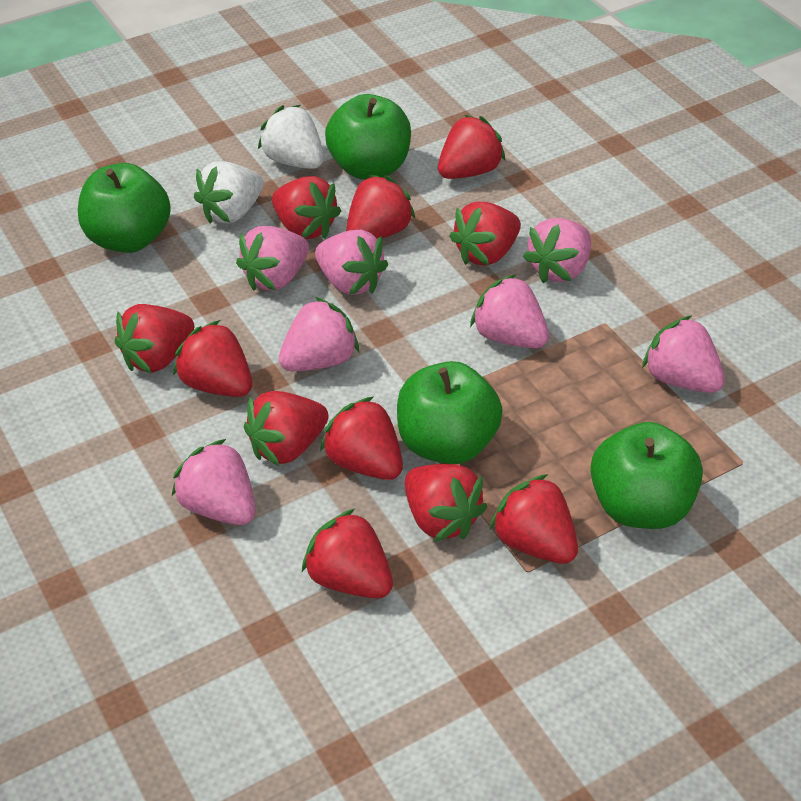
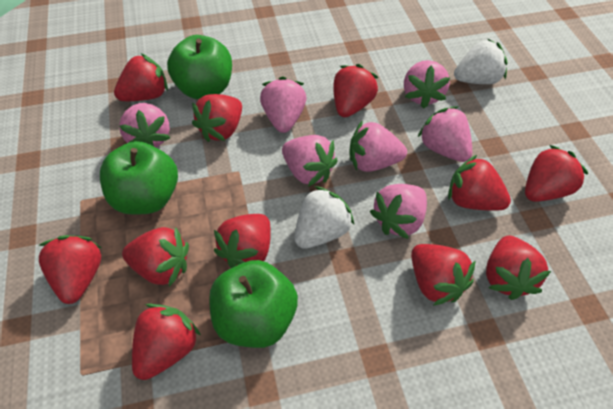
green apple: [78,163,171,253] [325,94,411,180] [397,361,503,464] [590,422,703,529] = 4 -> [100,141,178,215] [167,35,232,99] [209,260,298,348] = 3

